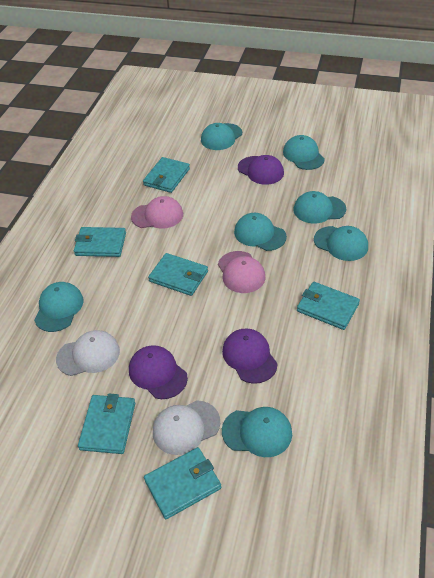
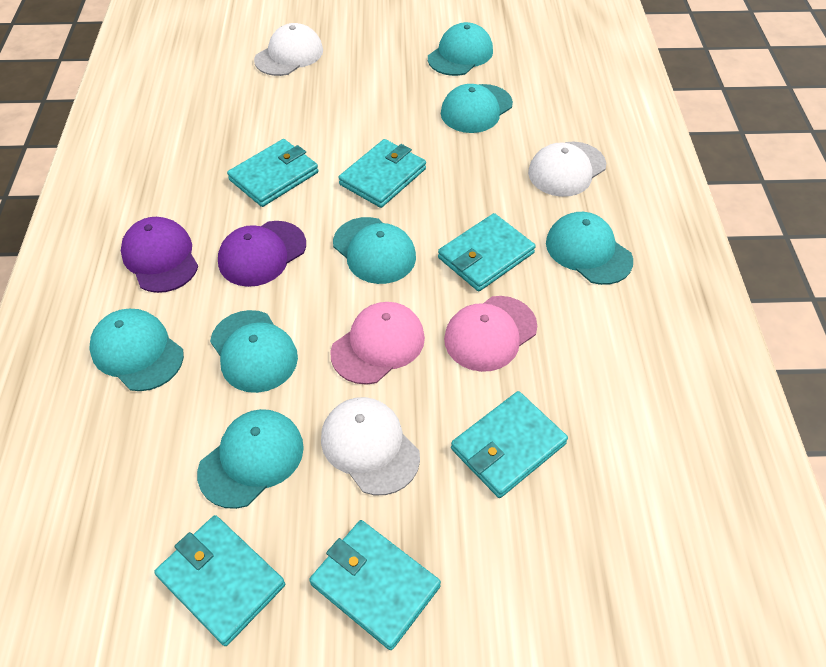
purple cap: [129,345,188,399] [222,328,278,384] [238,155,284,185] = 3 -> [121,217,198,293] [218,221,306,287] = 2
white cap: [56,330,120,376] [153,400,220,455] = 2 -> [254,23,323,76] [321,397,420,495] [528,142,606,197] = 3

